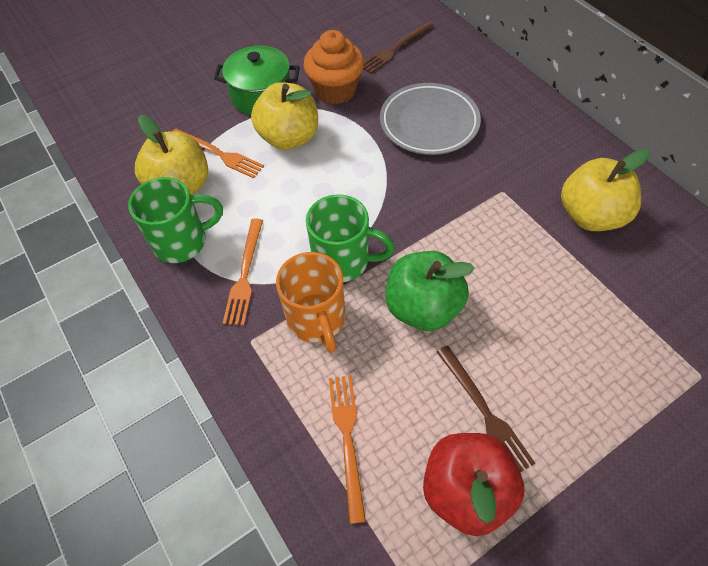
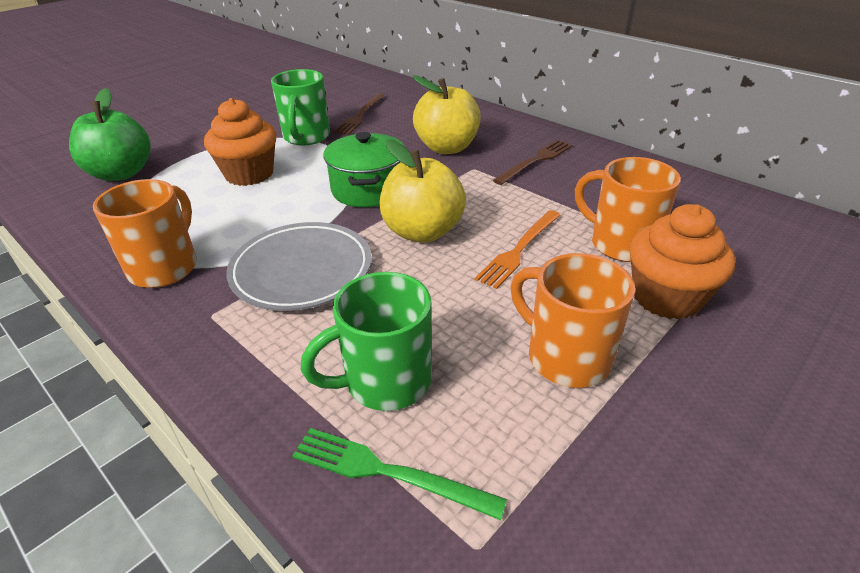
green fork: none = 0 -> [292,428,507,520] = 1
orange cupcake: [303,30,364,104] = 1 -> [204,98,276,186] [629,204,735,320] = 2
orange fork: [173,129,264,178] [223,218,263,326] [329,375,366,524] = 3 -> [474,210,560,289] = 1
orange mug: [276,252,345,353] = 1 -> [93,179,197,288] [511,253,635,388] [575,157,681,262] = 3
red apple: [423,433,524,536] = 1 -> none = 0
yellow apple: [135,115,208,195] [251,82,318,150] [561,149,650,231] = 3 -> [380,139,466,243] [413,75,481,154] = 2

